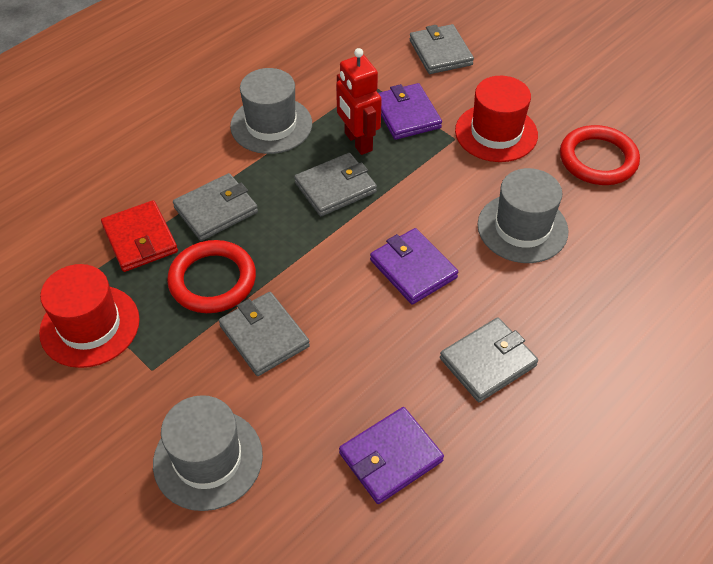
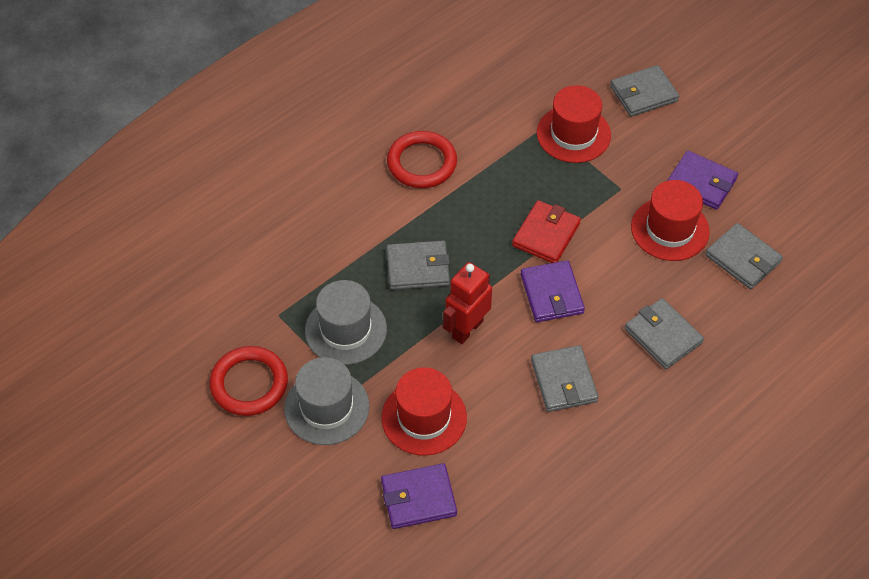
grey hat: [153,395,263,511] [230,68,312,154] [478,168,569,263] = 3 -> [284,357,369,445] [305,280,387,365] = 2
red hat: [39,264,140,368] [455,76,538,162] = 2 -> [381,367,467,456] [537,85,611,163] [631,180,710,261] = 3

